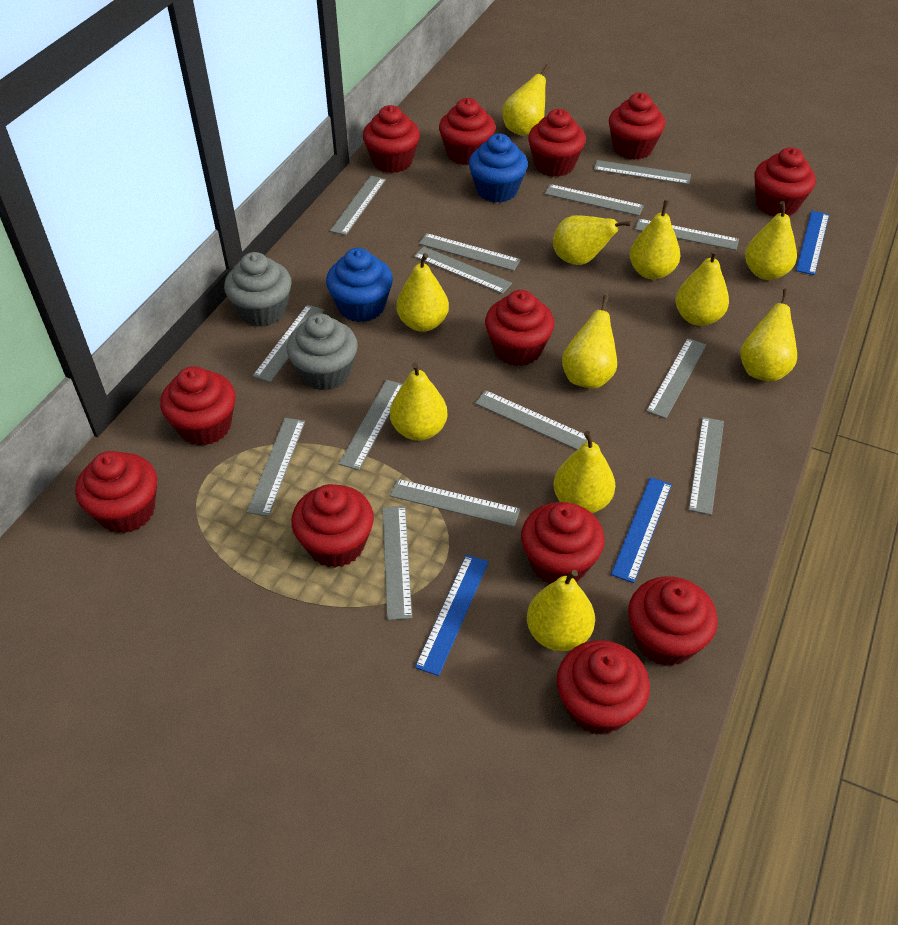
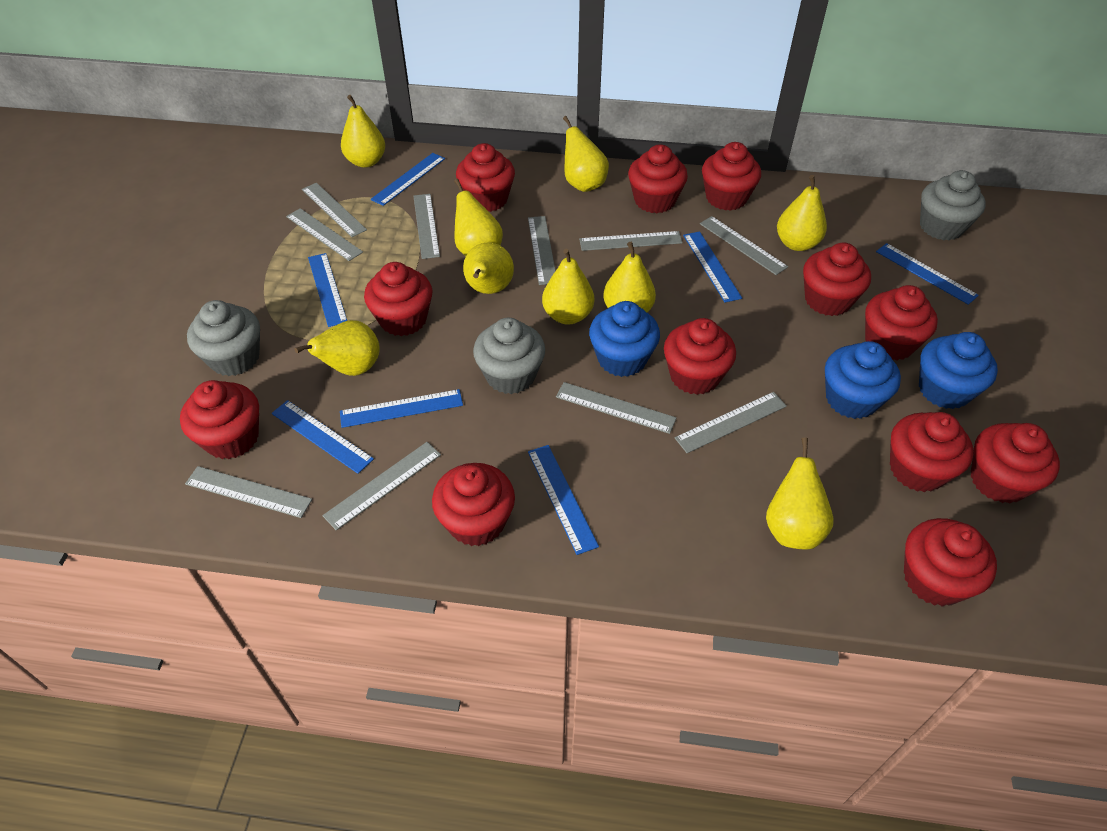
blue cupcake: [326,248,393,322] [469,133,528,203] = 2 -> [589,301,660,377] [825,341,901,419] [919,332,998,409] = 3
blue ruler: [415,554,489,676] [611,477,672,583] [796,211,829,275] = 3 -> [271,400,374,474] [308,253,347,327] [340,389,463,428] [371,153,445,206] [528,445,599,555] [683,231,742,303] [876,243,979,305] = 7
grey cupcake: [224,252,292,327] [287,313,358,391] = 2 -> [187,300,260,376] [473,318,545,394] [920,170,986,241] = 3
grey ruler: [247,418,305,516] [253,305,324,382] [330,176,386,235] [339,380,403,470] [382,506,412,620] [390,479,520,527] [414,247,512,294] [419,233,521,271] [475,390,588,450] [545,184,644,216] [594,160,691,185] [635,219,739,250] [646,338,706,419] [689,417,724,515] = 14 -> [185,466,312,518] [286,208,363,261] [302,183,367,237] [322,442,441,531] [413,194,440,259] [528,216,555,285] [556,382,676,434] [579,231,683,251] [675,392,787,453] [700,216,788,275] = 10
yellow pear: [390,362,448,441] [396,253,449,332] [502,64,549,136] [527,570,595,651] [553,215,631,265] [553,431,615,513] [562,295,617,389] [630,200,681,280] [676,249,729,326] [740,289,797,382] [745,201,797,280] = 11 -> [295,320,380,376] [341,95,385,168] [454,179,503,256] [463,242,514,294] [542,249,594,324] [563,116,609,192] [603,242,656,312] [766,437,834,550] [777,175,827,251] = 9

